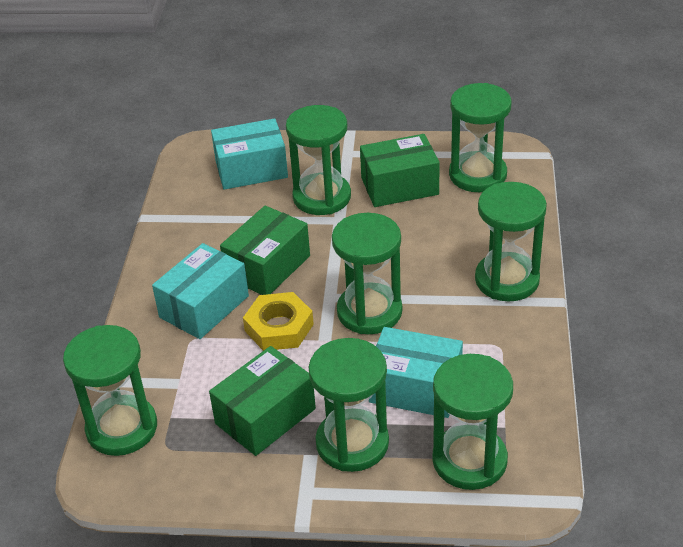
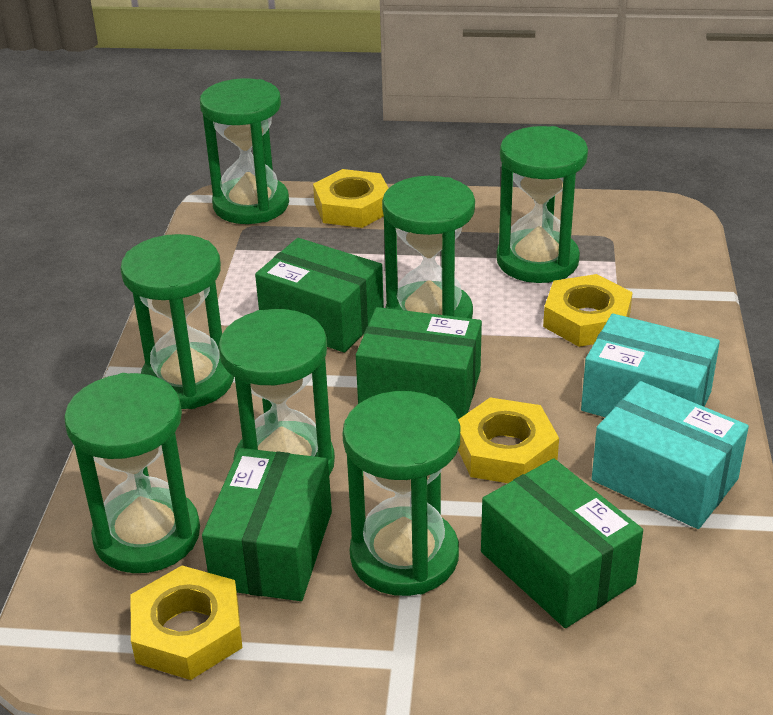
green box: [209,346,316,456] [220,206,310,295] [360,134,440,207] = 3 -> [202,448,332,601] [255,238,384,353] [356,307,482,419] [481,458,643,628] = 4
turquoise box: [152,243,249,339] [211,118,288,190] [369,327,463,418] = 3 -> [581,314,720,417] [592,381,749,529] = 2
yellow nut: [243,292,314,351] = 1 -> [130,566,242,680] [313,169,389,228] [458,397,559,483] [543,274,633,347] = 4

